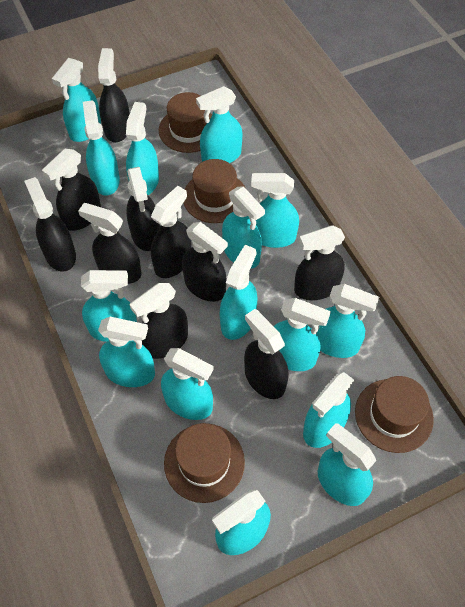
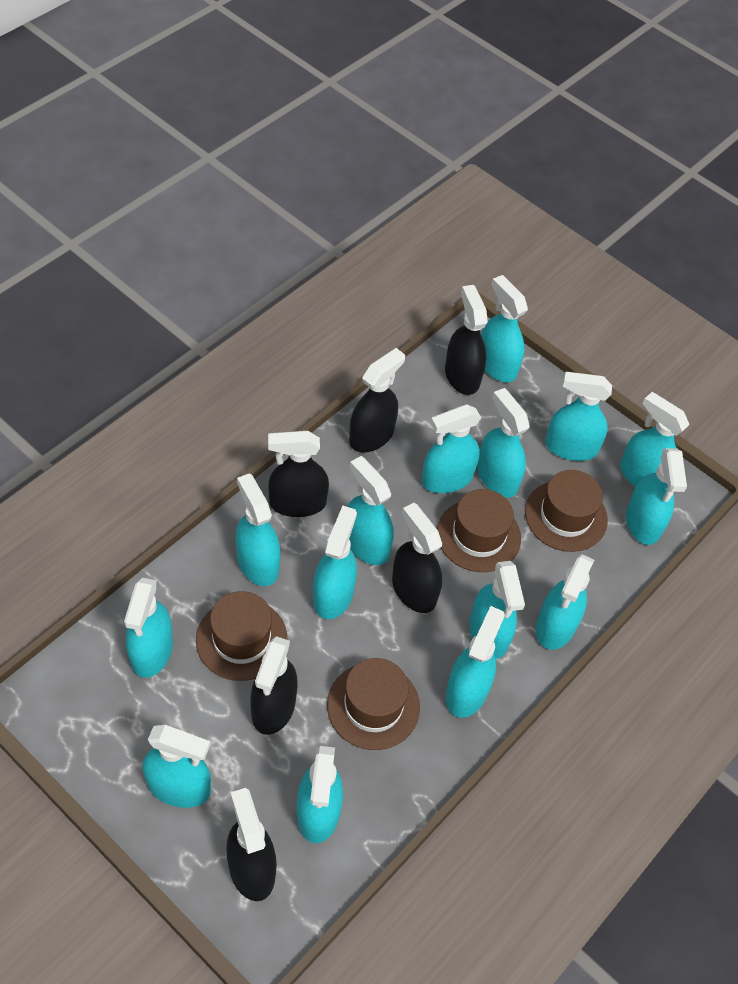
black spray bottle: [24,177,76,272] [42,149,101,231] [78,203,141,284] [98,48,130,142] [126,167,160,251] [130,283,188,359] [151,186,192,278] [182,222,228,302] [244,309,289,399] [294,225,345,300] = 10 -> [226,788,277,901] [250,636,298,735] [268,431,329,517] [349,348,405,452] [392,503,442,613] [445,285,488,395] = 6

